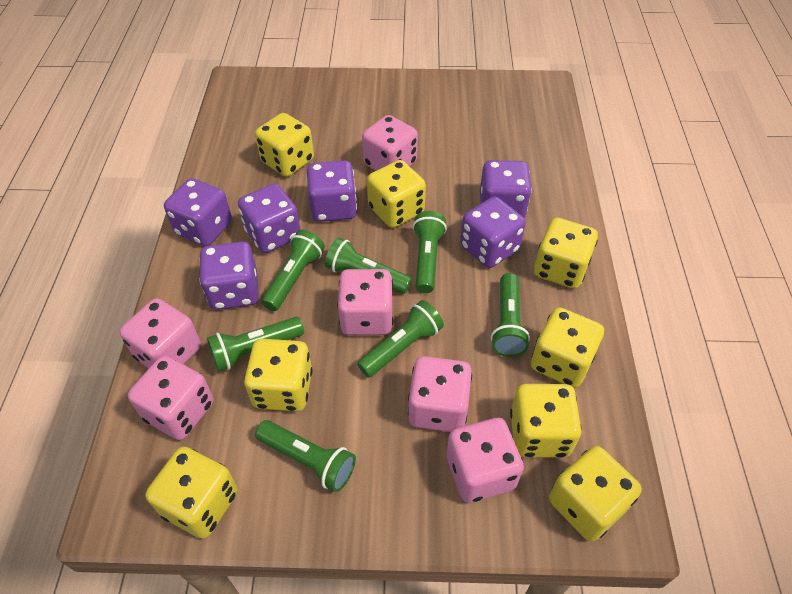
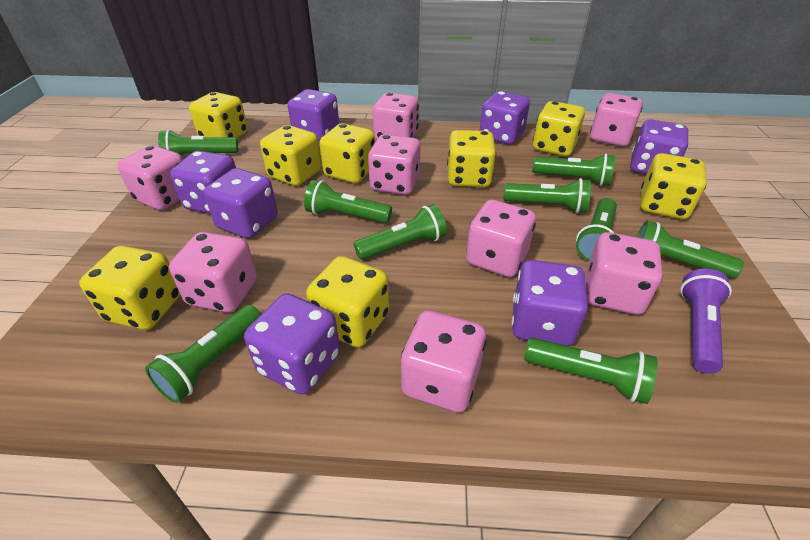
green flashlight: [207,317,304,372] [255,420,356,492] [262,230,325,311] [325,238,412,294] [357,300,444,377] [413,211,447,293] [491,273,530,357] = 7 -> [145,305,261,403] [158,130,238,155] [304,180,392,223] [354,204,447,260] [503,178,591,213] [524,338,657,404] [532,154,615,186] [576,198,617,261] [637,221,744,278] = 9
pink dice: [119,298,201,368] [128,356,214,440] [337,269,393,335] [362,115,418,171] [408,356,472,432] [446,418,524,503] = 6 -> [117,145,183,210] [169,232,257,313] [368,134,420,195] [372,92,419,140] [401,310,486,413] [466,200,536,277] [586,232,663,315] [590,93,643,147] = 8
purple dice: [164,178,232,246] [199,242,259,310] [238,184,301,253] [307,160,357,222] [460,196,526,268] [480,160,532,218] = 6 -> [170,151,236,214] [204,168,278,239] [244,293,340,395] [288,89,339,142] [480,91,530,145] [512,260,588,346] [630,119,688,175] = 7
purple flashlight: none = 0 -> [680,269,732,374] = 1

